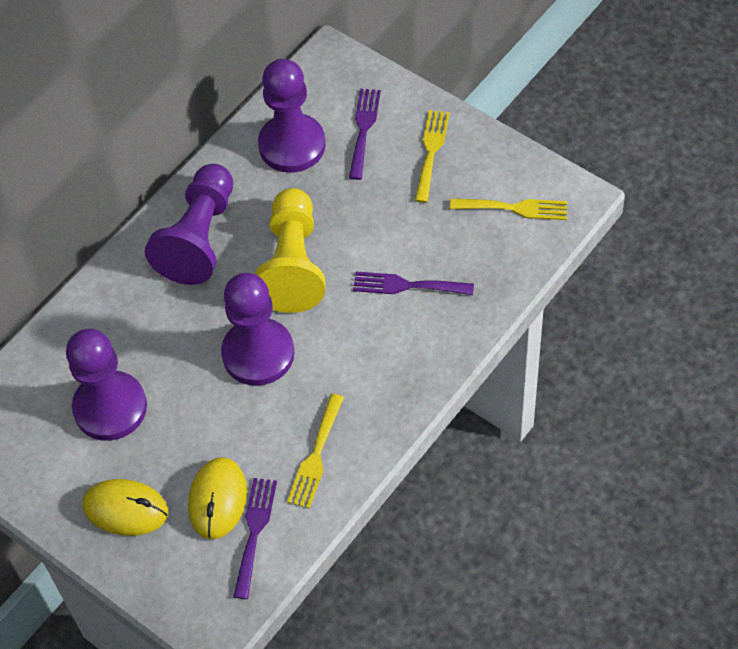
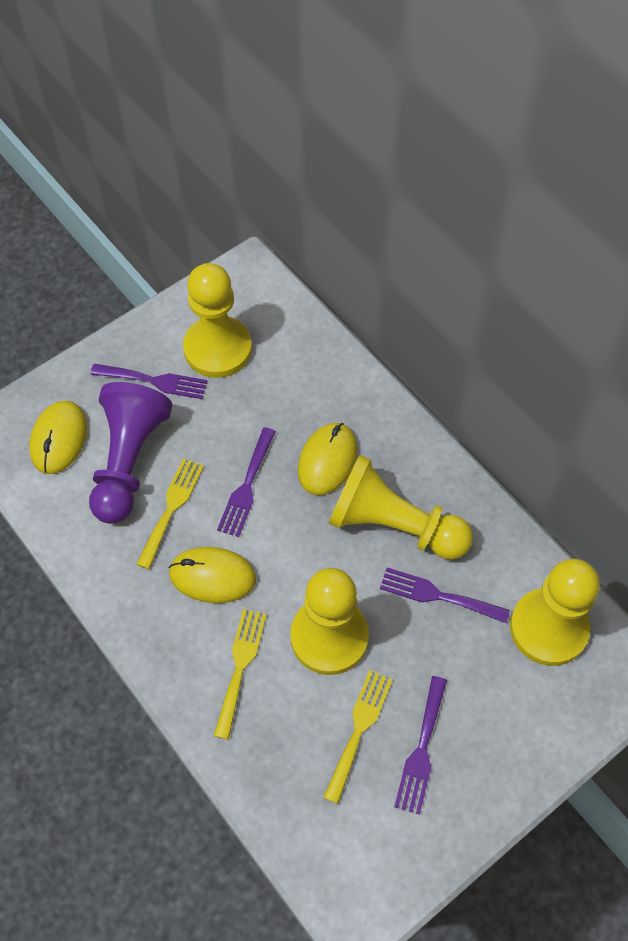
purple fork: [233,478,277,599] [349,89,381,180] [353,272,474,295] = 3 -> [90,364,208,399] [217,427,276,537] [380,567,510,623] [394,676,447,815] = 4
purple pawn: [66,329,147,441] [145,164,233,285] [221,273,295,386] [258,59,326,173] = 4 -> [89,382,173,524] = 1
yellow mouse: [83,479,168,536] [188,457,247,539] = 2 -> [29,401,87,474] [169,547,256,603] [298,423,357,495] = 3
yellow pawn: [254,188,325,313] = 1 -> [183,263,252,378] [290,568,369,675] [329,455,473,560] [510,559,600,666] = 4

